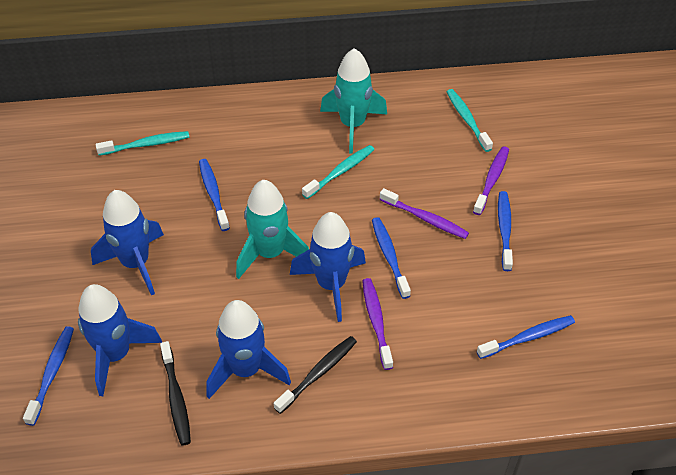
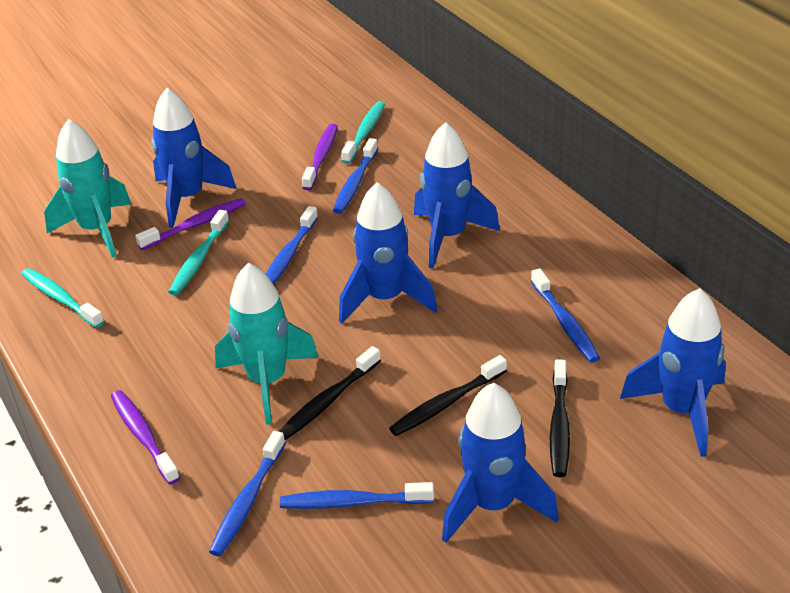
black toothbrush: [160,341,191,446] [274,336,357,414] = 2 -> [279,346,381,440] [389,355,507,436] [550,359,570,477] = 3
blue rocket: [78,284,162,396] [91,190,164,296] [206,300,291,399] [290,212,366,322] = 4 -> [151,88,237,228] [339,182,437,324] [414,122,500,269] [442,382,559,543] [620,288,726,457] = 5

